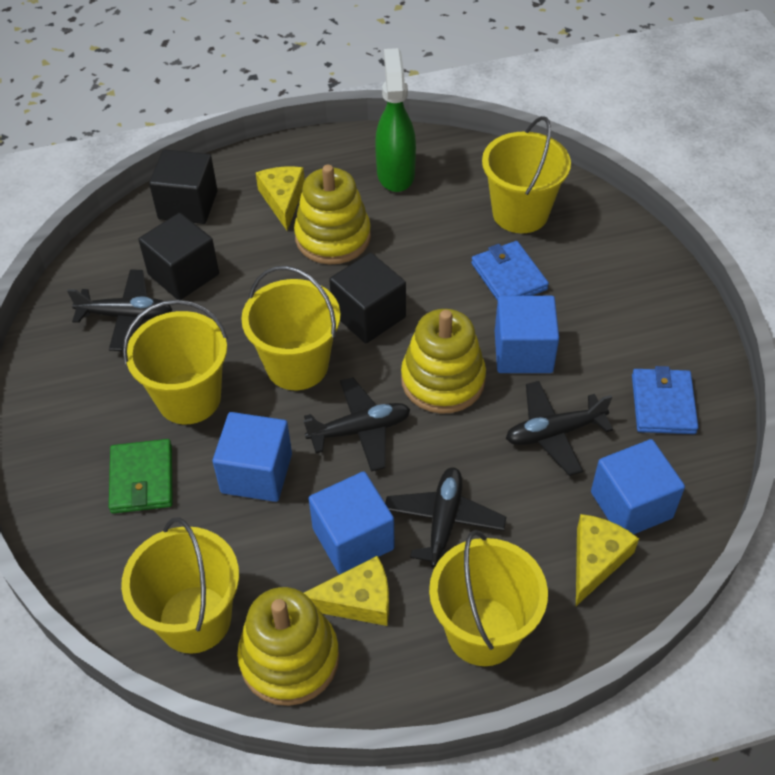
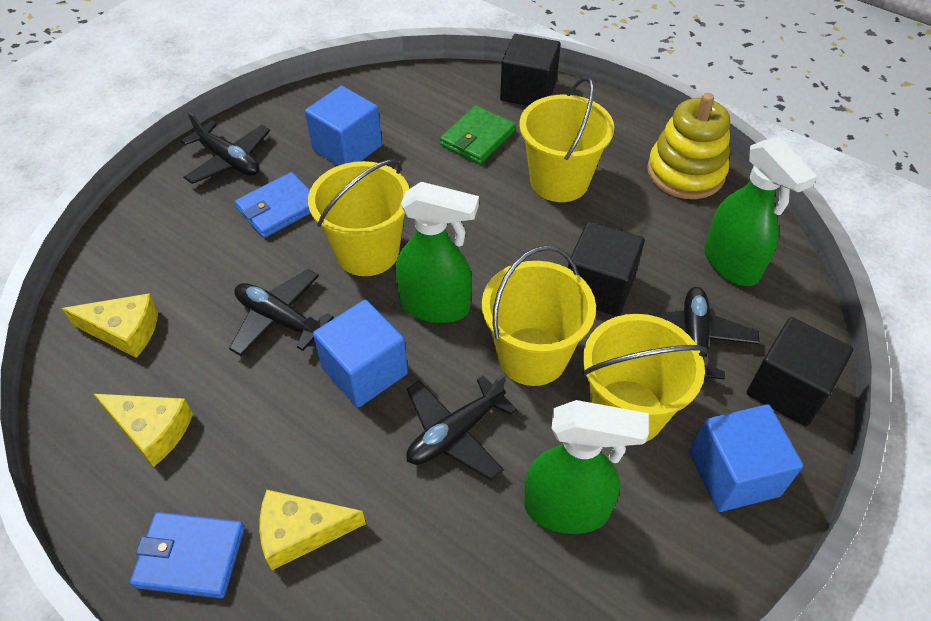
blue cube: [213,412,292,502] [309,471,395,574] [495,296,559,373] [591,439,685,534] = 4 -> [305,86,382,166] [313,300,408,408] [690,404,803,512] = 3
green spray bottle: [375,48,416,192] = 1 -> [395,182,479,323] [524,400,649,534] [704,137,817,286] = 3
yellow bucket: [121,517,239,654] [123,300,228,424] [241,266,341,390] [429,530,548,666] [482,116,571,233] = 5 -> [308,159,410,276] [482,245,596,386] [519,77,614,202] [583,314,707,442] = 4
yellow stacking toy: [237,587,339,706] [294,165,371,264] [401,309,486,414] = 3 -> [647,93,730,199] = 1

